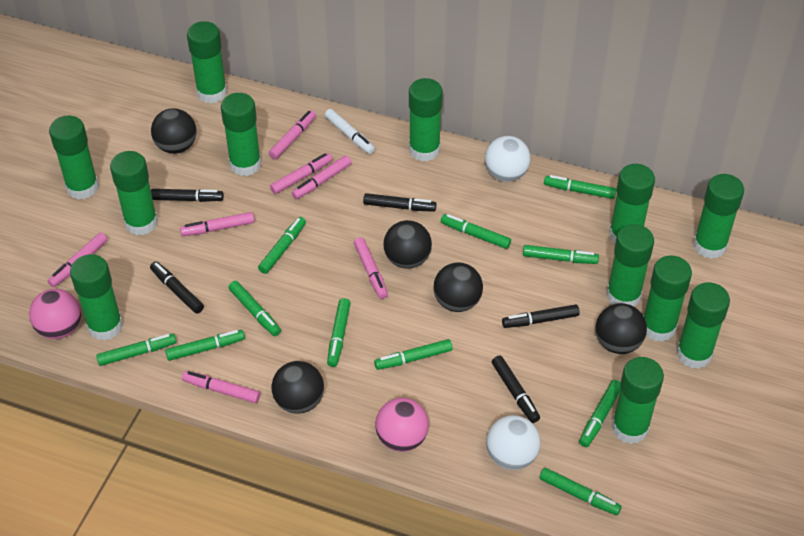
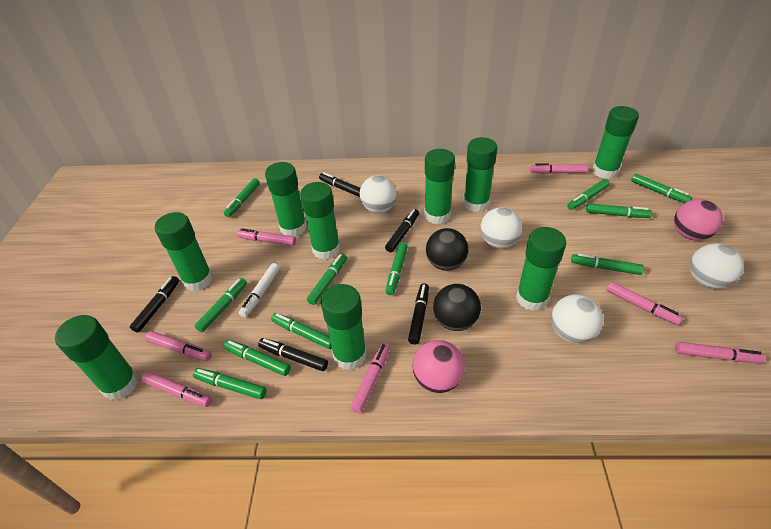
black ball: [151,108,197,154] [271,361,324,414] [384,220,432,269] [433,262,483,312] [595,303,647,354] = 5 -> [426,228,468,271] [433,284,481,331] = 2
green glue stick: [49,116,99,199] [70,254,123,341] [110,151,158,235] [187,21,227,103] [221,93,261,176] [409,78,443,161] [606,224,654,307] [609,164,655,243] [612,357,664,444] [643,256,692,342] [676,282,730,369] [693,174,744,259] = 12 -> [55,315,138,400] [155,212,213,291] [265,162,307,237] [300,182,340,260] [321,284,367,370] [424,149,455,224] [463,137,497,212] [516,227,566,311] [592,106,639,179] = 9
white ball: [485,136,531,182] [486,415,541,470] = 2 -> [359,175,397,213] [480,207,522,248] [551,294,603,343] [690,243,744,288] = 4

